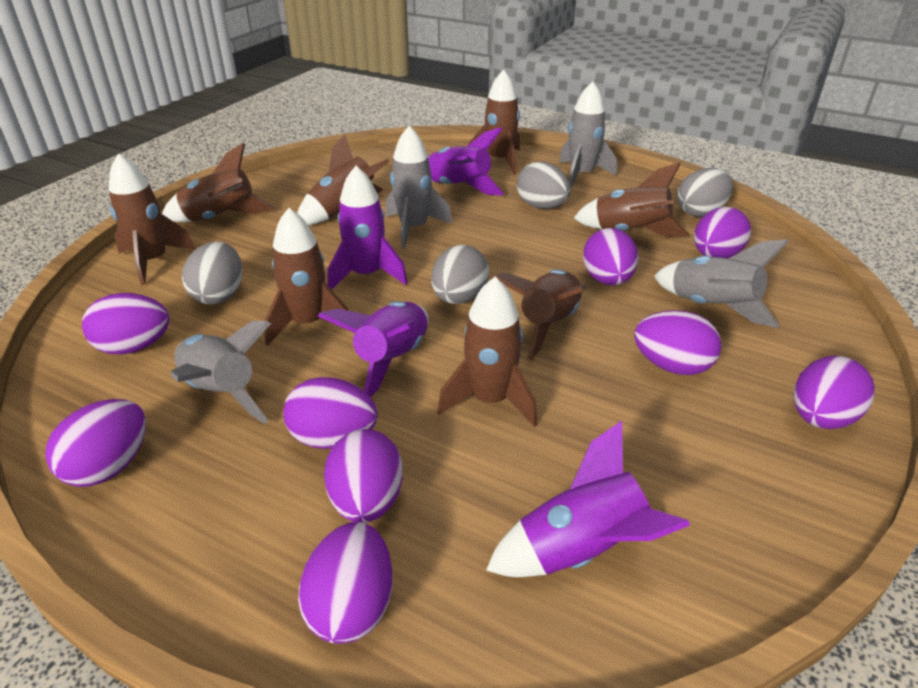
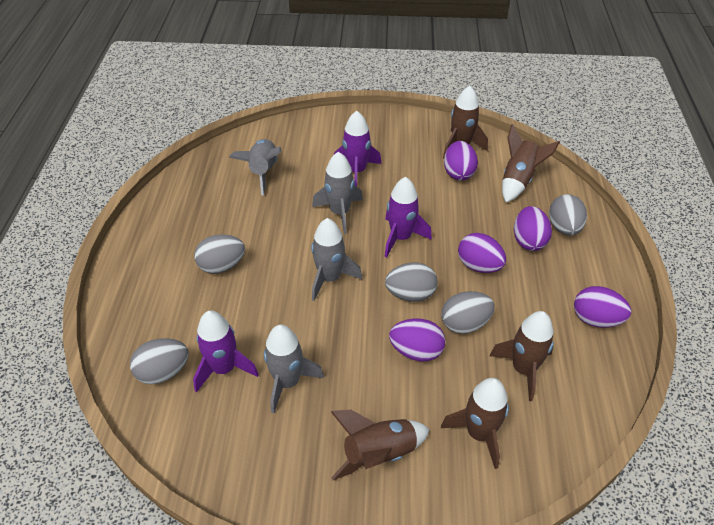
brown rocket: [109,154,195,286] [162,143,275,222] [264,208,353,346] [297,134,390,225] [437,277,537,427] [469,69,520,175] [492,270,587,360] [574,162,689,237] = 8 -> [331,410,430,480] [441,378,509,469] [443,86,488,158] [490,311,554,401] [502,124,560,202] = 5
grey egg: [182,241,243,305] [431,245,489,304] [517,162,571,209] [677,168,733,217] = 4 -> [130,338,189,384] [194,234,245,274] [385,262,438,302] [441,291,495,334] [549,194,587,236] = 5
purple egg: [45,399,146,487] [82,293,170,354] [284,377,378,449] [298,522,393,644] [324,429,403,523] [583,228,639,285] [634,310,722,375] [694,207,751,258] [794,356,875,429] = 9 -> [389,318,445,361] [444,141,478,180] [458,233,506,273] [514,206,552,251] [574,286,631,328] = 5
purple rocket: [317,301,429,398] [327,166,408,290] [428,127,504,195] [486,421,690,577] = 4 -> [193,310,259,393] [334,111,382,186] [385,177,432,257] = 3

